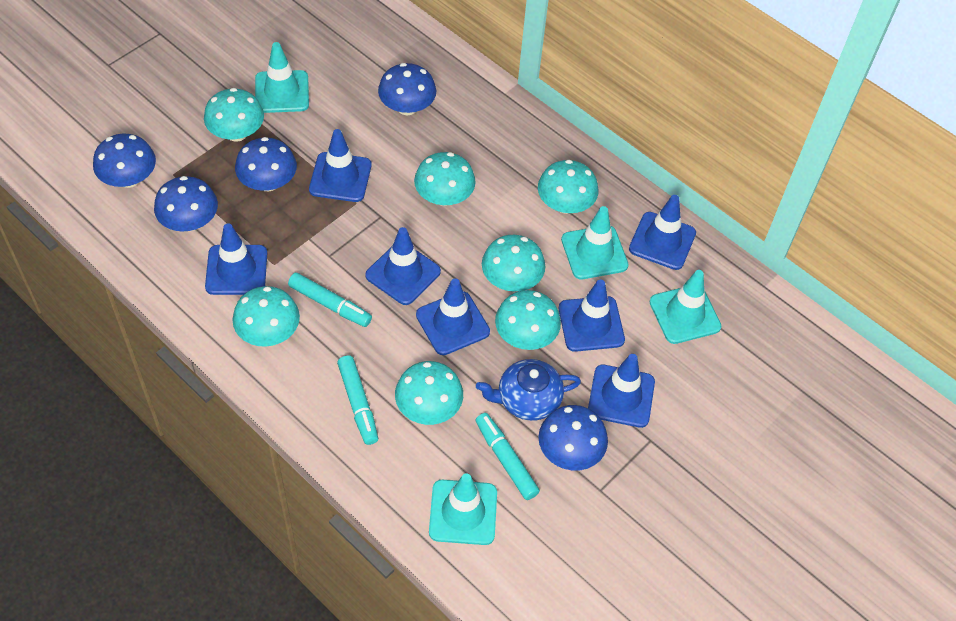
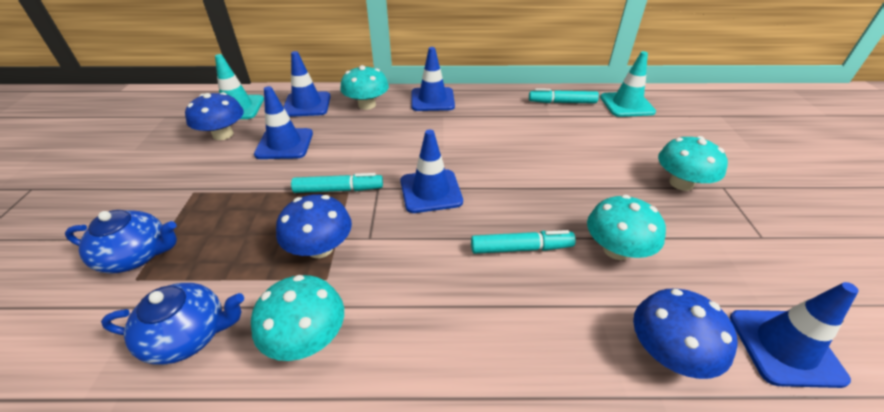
blue mushroom: [93,134,156,188] [154,176,218,232] [235,137,297,191] [378,63,436,115] [538,405,608,471] = 5 -> [185,92,244,140] [276,194,352,258] [633,289,738,379] = 3
blue teapot: [476,359,581,421] = 1 -> [65,210,177,274] [101,283,244,365] = 2
blue traffic cone: [205,223,267,295] [309,129,372,202] [365,227,441,305] [416,278,490,355] [559,280,625,352] [588,354,655,428] [629,195,696,270] = 7 -> [254,86,313,159] [284,51,331,117] [400,130,463,213] [411,47,455,111] [730,282,859,388] = 5
turquoise mushroom: [204,88,264,142] [233,286,300,347] [395,361,463,425] [414,152,476,206] [482,235,545,292] [495,290,561,350] [538,160,599,214] = 7 -> [251,275,344,361] [340,65,389,110] [587,195,666,260] [658,136,728,191] = 4
turquoise traffic cone: [255,42,309,113] [429,473,497,545] [561,206,629,279] [650,270,721,344] = 4 -> [215,54,264,119] [600,51,656,117] = 2

